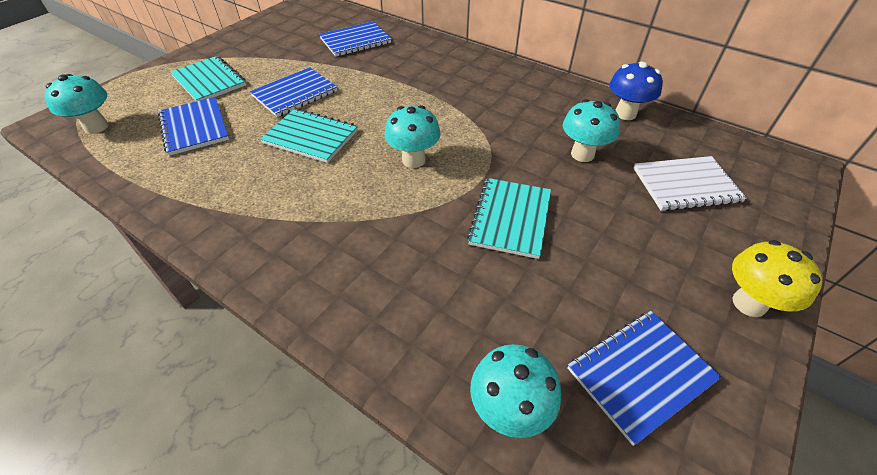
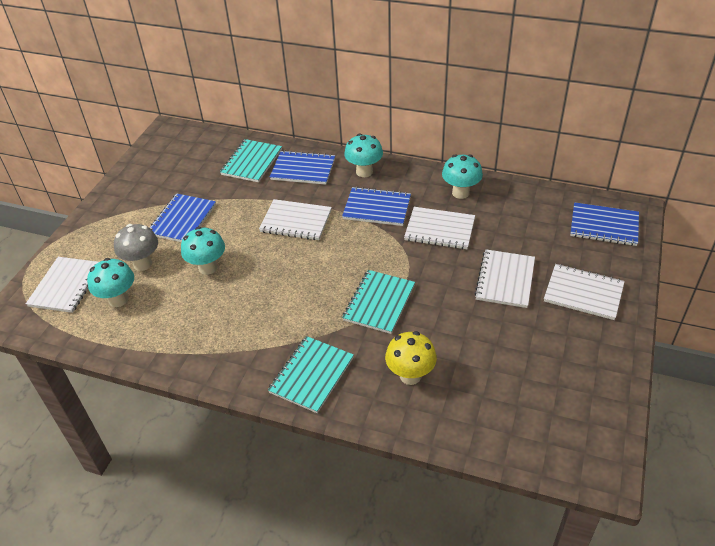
blue mushroom: [609,62,663,120] = 1 -> none = 0
grey mushroom: none = 0 -> [114,224,158,271] = 1
white notebook: [634,156,747,211] = 1 -> [26,257,98,313] [259,199,332,240] [404,207,475,250] [474,249,535,308] [544,264,625,320] = 5

